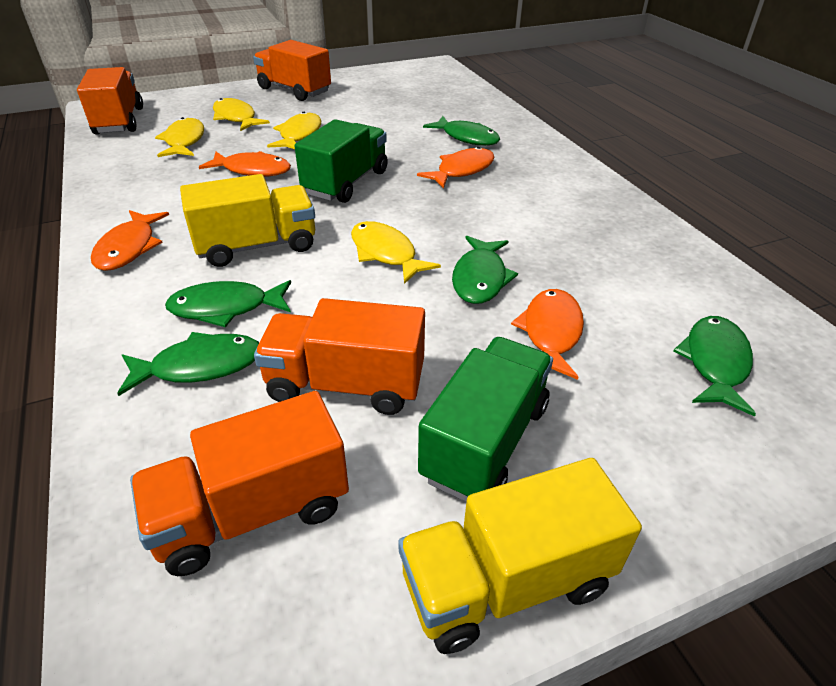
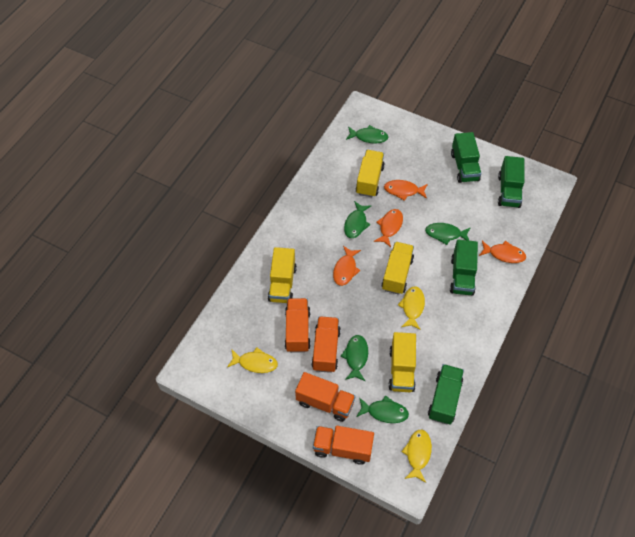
green truck: [295,119,388,203] [418,337,553,502] = 2 -> [428,364,464,425] [450,240,478,296] [451,132,481,183] [498,156,524,208] = 4
yellow fish: [155,117,204,157] [213,98,270,131] [267,112,321,149] [351,221,441,284] = 4 -> [227,348,278,373] [398,286,425,330] [401,430,432,483] = 3
yellow truck: [180,174,315,267] [398,458,642,654] = 2 -> [268,247,297,303] [355,150,385,197] [381,242,414,295] [388,332,416,392] = 4

